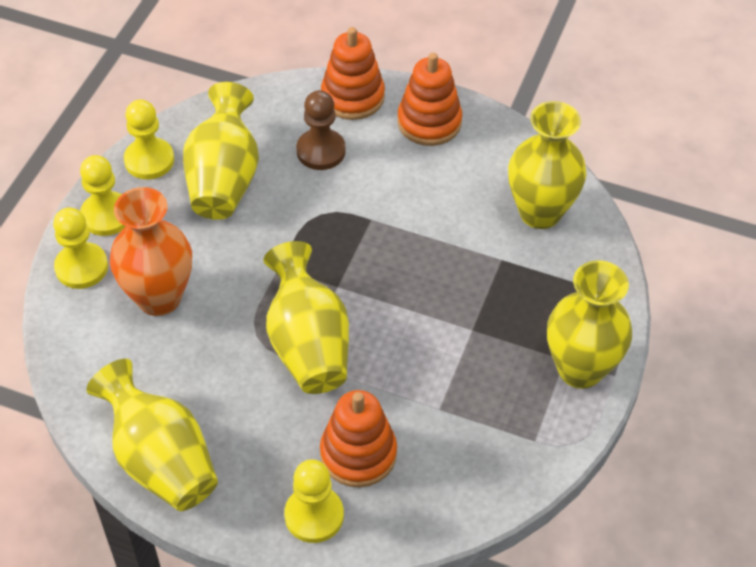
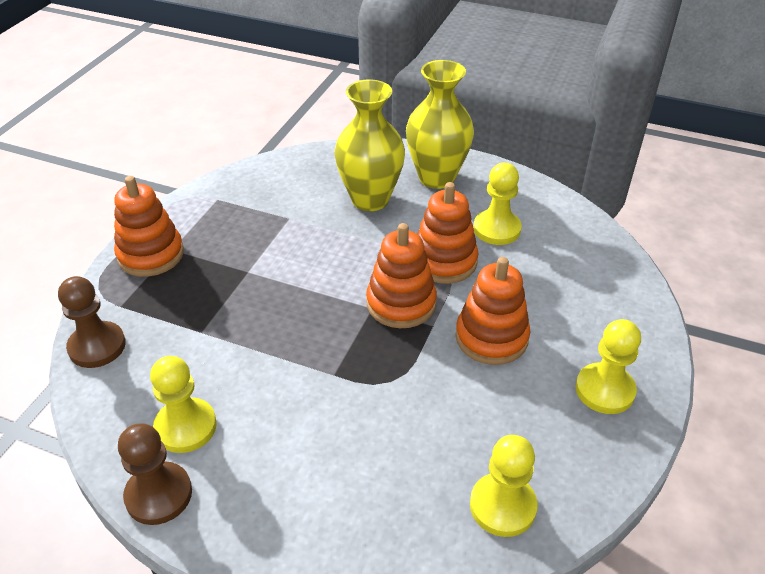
brown pawn: [296,90,346,170] = 1 -> [58,276,126,368] [118,423,192,525] = 2
orange stacking toy: [320,390,397,487] [321,27,385,120] [398,53,462,146] = 3 -> [114,176,184,277] [366,223,437,328] [417,182,478,284] [455,257,530,365] = 4
orange vase: [110,187,192,316] = 1 -> none = 0
yellow vase: [86,359,218,511] [183,82,259,220] [263,241,349,394] [508,101,586,229] [547,260,632,389] = 5 -> [334,79,405,211] [406,60,474,189] = 2

